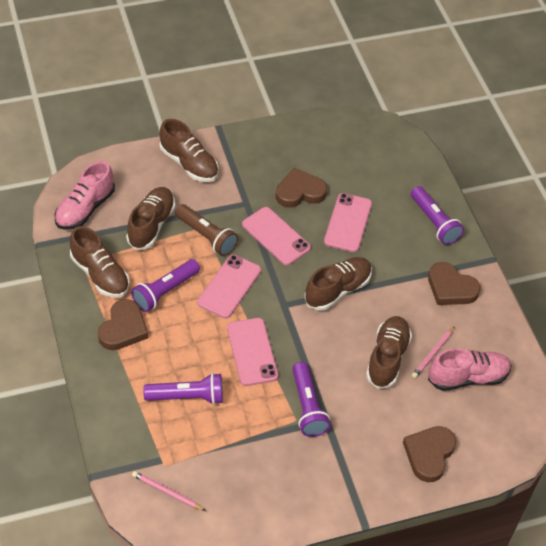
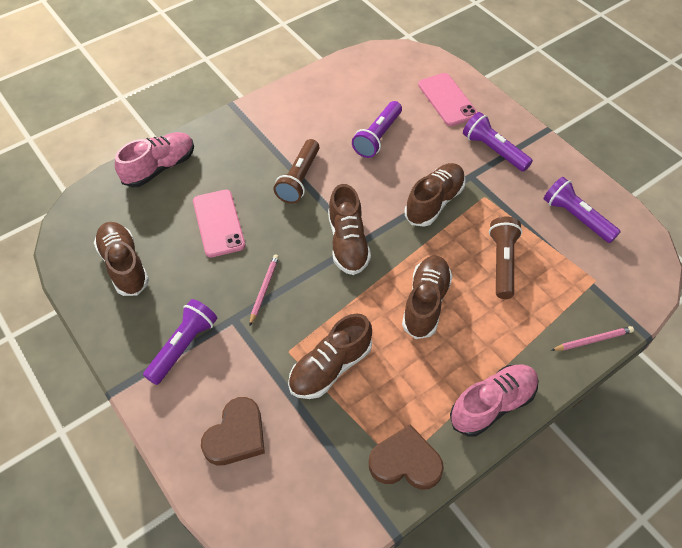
brown flashlight: [175,204,238,256] = 1 -> [274,139,320,204] [489,217,522,299] = 2
brown heart: [98,299,148,350] [276,168,327,208] [403,426,456,482] [428,262,481,305] = 4 -> [201,397,265,466] [369,424,444,490] = 2
pink phone: [197,254,261,319] [227,318,279,386] [242,207,311,265] [324,193,372,252] = 4 -> [193,189,245,258] [418,73,478,126] = 2

